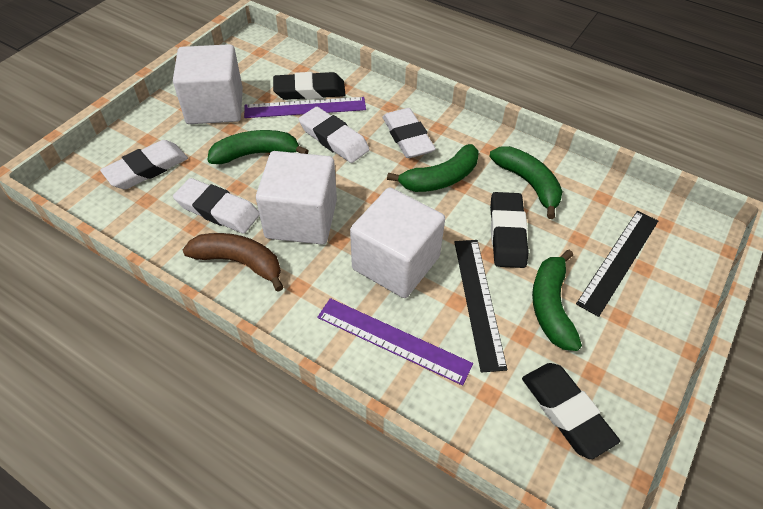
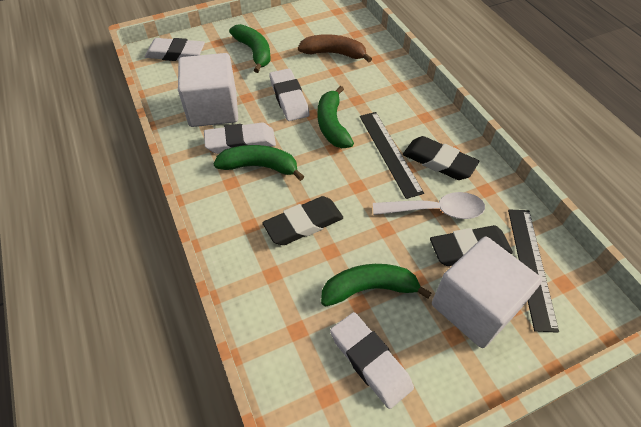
purple ruler: [244,97,366,118] [317,298,473,386] = 2 -> none = 0
white cube: [173,44,243,124] [256,151,337,245] [350,188,445,298] = 3 -> [178,53,238,127] [432,237,542,348] = 2
white spoon: none = 0 -> [373,192,485,219] = 1

